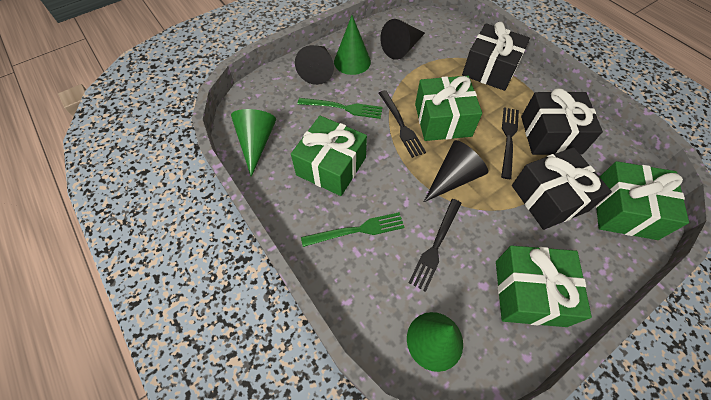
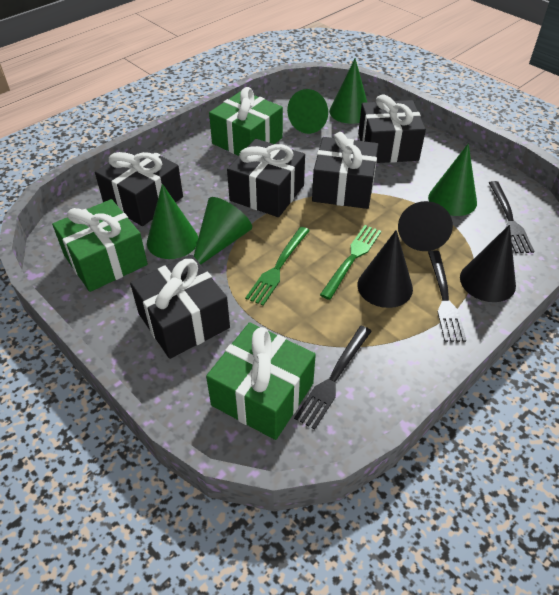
black gift: [462,22,530,91] [512,147,612,230] [521,88,603,155] = 3 -> [95,145,183,226] [130,255,230,359] [227,139,305,217] [312,132,379,209] [358,94,426,163] = 5
green cone: [231,109,276,177] [334,15,371,75] [407,312,463,372] = 3 -> [147,184,198,259] [194,197,252,264] [287,89,328,134] [329,58,367,124] [428,143,477,216] = 5
green gift: [291,116,367,196] [415,76,482,141] [496,245,592,327] [596,161,689,240] = 4 -> [52,199,148,292] [206,322,316,440] [209,87,283,156] = 3

